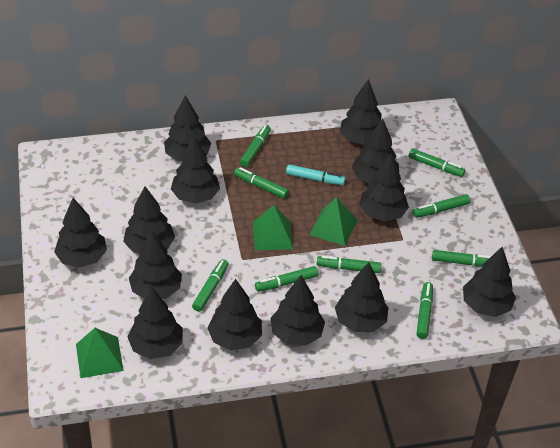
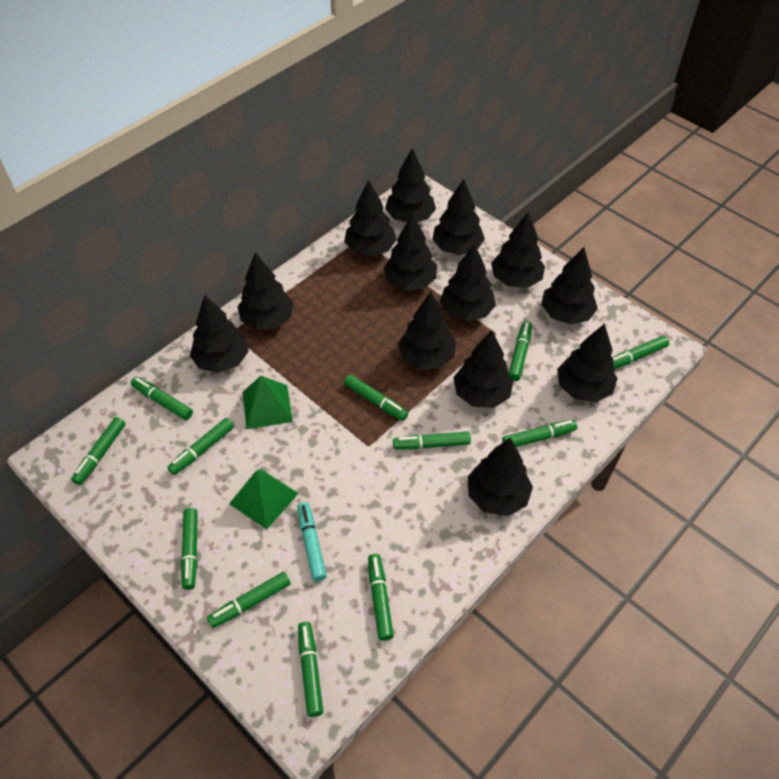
green marker: [192,259,229,312] [234,167,289,199] [240,125,271,167] [255,266,318,292] [317,256,381,273] [409,148,466,177] [413,194,470,218] [417,282,433,339] [432,250,491,267] = 9 -> [71,417,125,485] [131,377,193,420] [167,418,234,475] [181,508,198,590] [207,572,291,628] [298,622,323,717] [344,374,408,421] [368,554,394,641] [393,431,471,449] [502,420,577,447] [509,321,532,381] [612,336,669,369] = 12
green pyramid: [76,328,124,378] [253,205,293,250] [309,197,357,246] = 3 -> [229,469,298,530] [242,376,293,429] = 2

